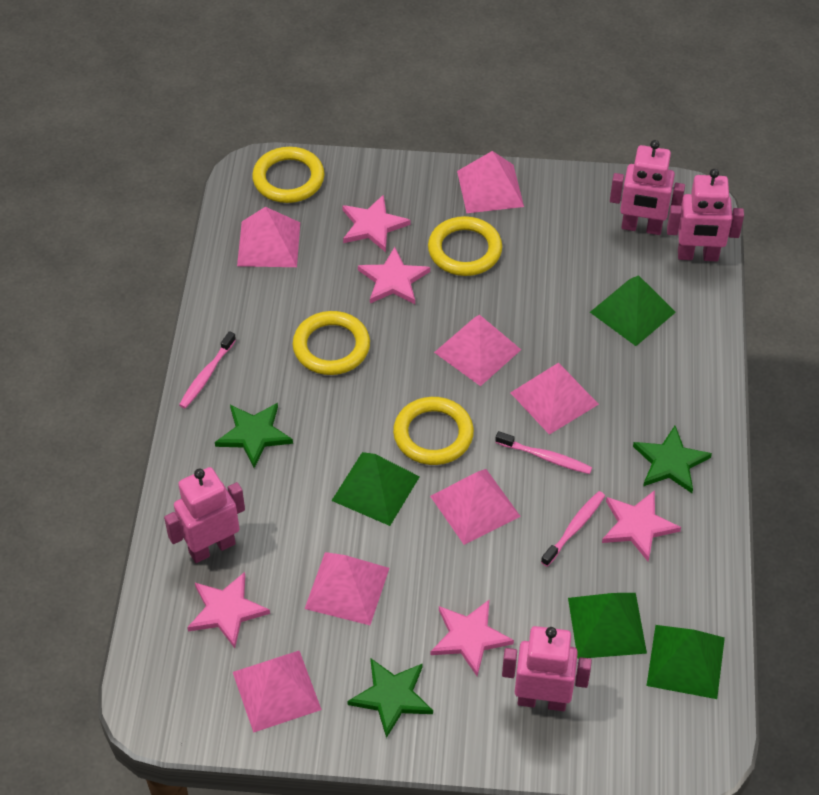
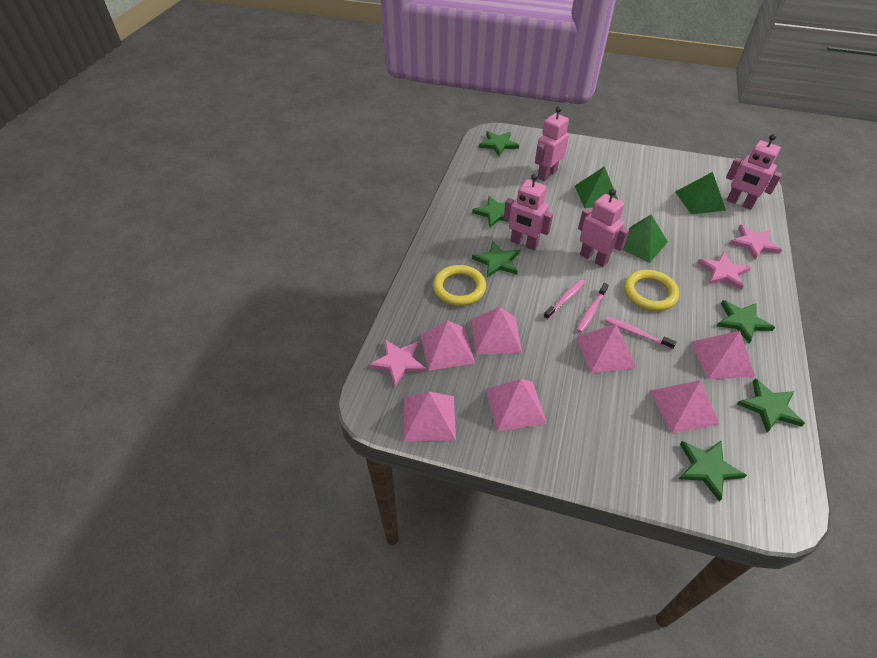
green pyramid: [332,452,420,526] [568,593,647,659] [590,275,676,346] [647,625,725,699] = 4 -> [575,166,618,208] [622,215,668,263] [675,172,726,214] = 3
green star: [215,403,293,468] [347,658,433,738] [633,426,712,493] = 3 -> [472,196,509,228] [472,241,520,277] [479,131,519,156] [679,441,747,502] [717,300,775,343] [737,378,805,433] = 6
pink star: [187,572,270,648] [342,194,410,252] [358,247,430,304] [431,600,514,676] [602,490,681,561] = 5 -> [369,340,426,387] [697,252,751,290] [729,225,782,260] = 3
yellow ring: [252,147,325,203] [293,311,370,375] [393,397,474,465] [428,216,502,276] = 4 -> [433,265,486,306] [624,270,679,311] = 2

